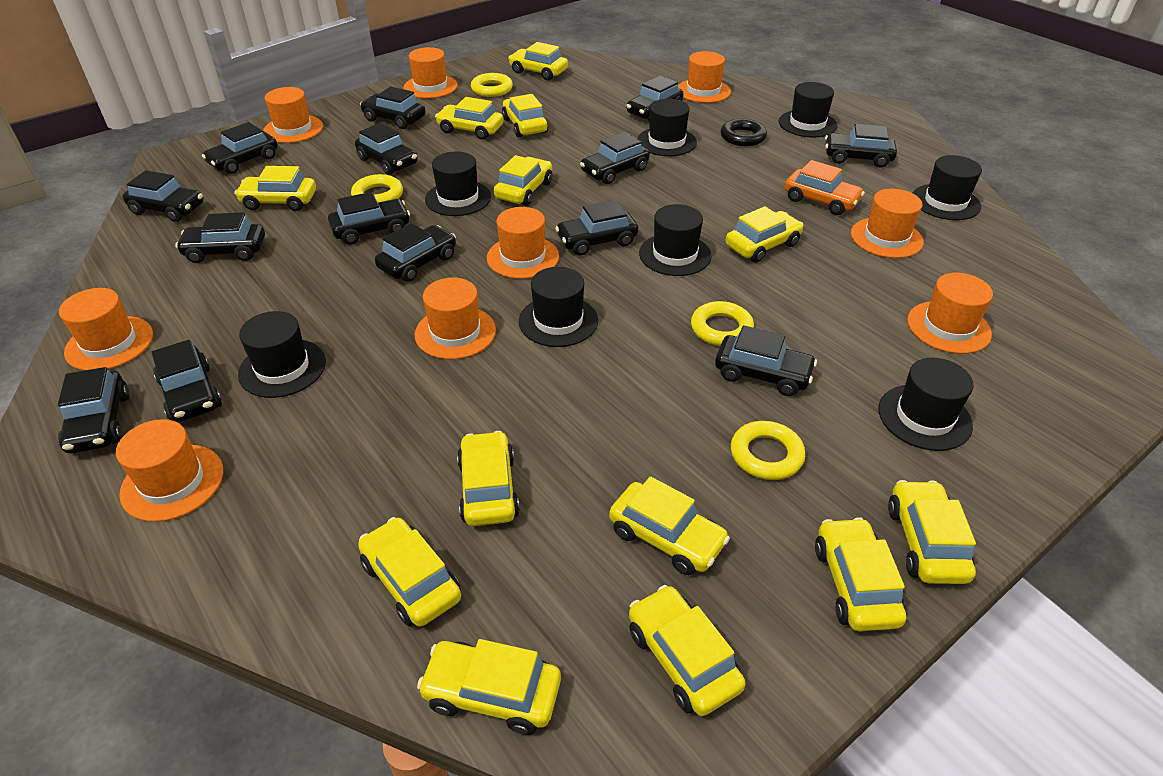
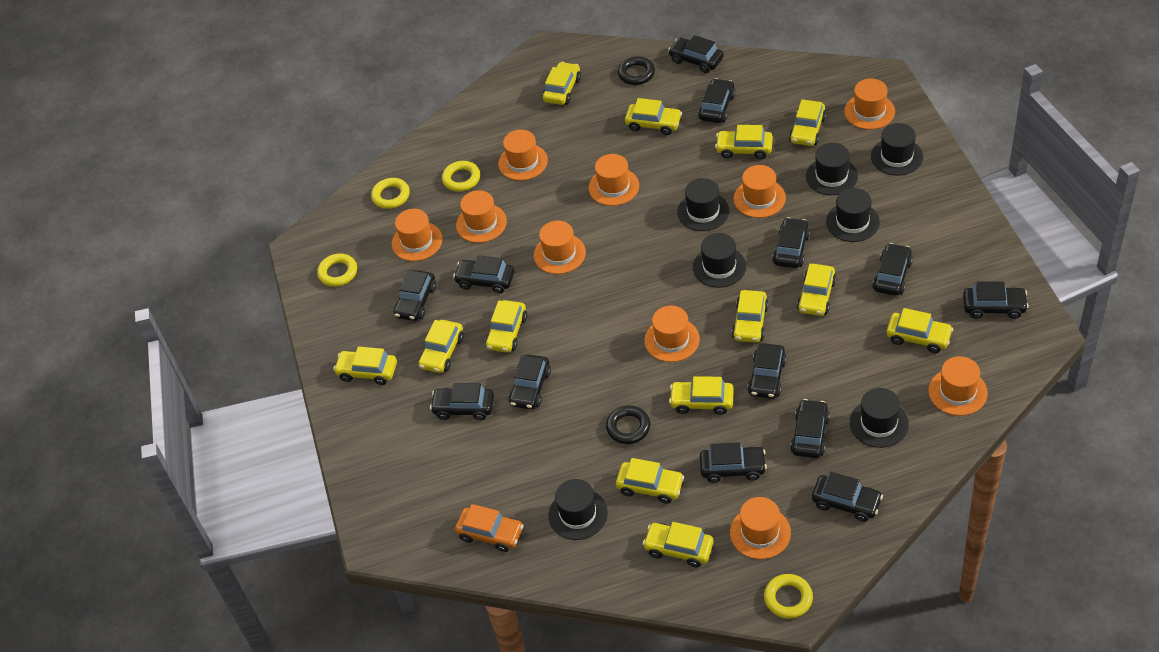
black car: [58,367,129,454] [122,170,204,222] [152,340,222,422] [175,212,265,263] [202,122,278,174] [328,192,410,245] [355,123,418,175] [360,86,426,129] [375,223,456,282] [555,200,638,256] [580,132,650,184] [626,76,684,120] [715,325,817,396] [825,124,897,168] = 14 -> [394,270,436,321] [430,383,494,420] [453,255,514,293] [508,355,551,409] [668,35,724,73] [698,78,736,123] [700,442,767,483] [748,343,787,399] [772,217,810,268] [790,399,830,458] [812,472,883,522] [872,243,913,296] [963,281,1029,319] = 13
black hat: [238,311,326,398] [425,152,491,216] [519,267,598,347] [637,99,697,156] [639,204,712,276] [779,82,838,138] [878,358,974,451] [913,155,982,220] = 8 -> [549,479,608,540] [677,178,729,231] [693,233,746,288] [806,143,858,195] [826,188,880,242] [850,388,909,448] [871,123,923,176] = 7
black ring: [721,118,767,146] = 1 -> [606,405,650,444] [618,56,655,85] = 2
orange hat: [59,288,153,371] [116,419,223,522] [263,87,323,143] [404,47,458,98] [415,278,496,359] [487,207,559,279] [678,51,731,103] [851,189,924,258] [907,273,993,354] = 9 -> [392,209,443,261] [456,190,507,243] [498,130,548,181] [534,221,586,274] [589,154,639,206] [644,306,700,362] [730,497,791,559] [734,165,786,218] [844,79,895,130] [928,356,988,416] = 10

